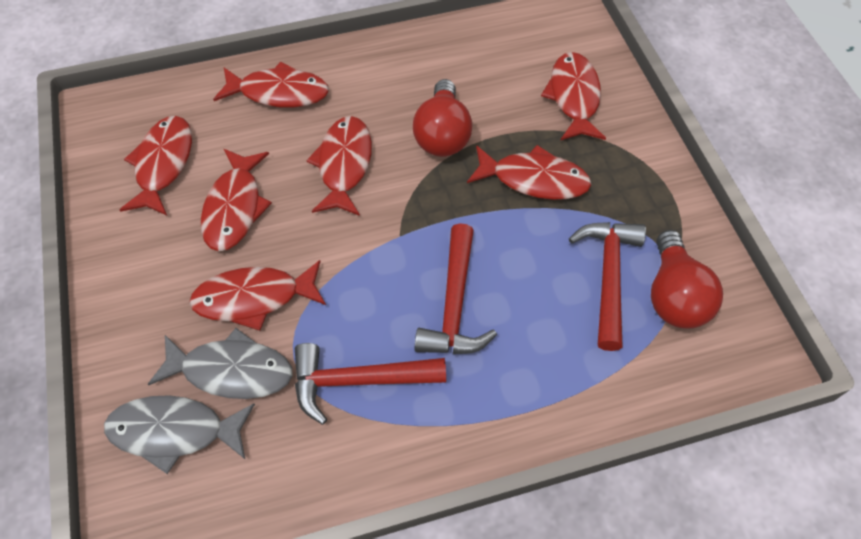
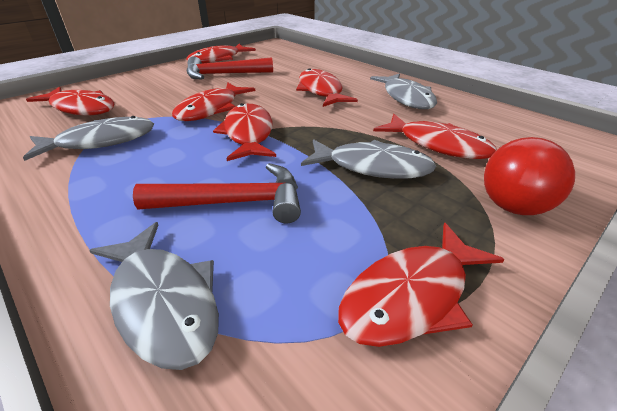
grey fish: [104,395,255,474] [148,328,293,399] = 2 -> [23,116,154,161] [89,222,219,370] [301,139,436,179] [370,73,437,109] = 4
red hammer: [295,343,446,425] [415,223,497,354] [569,222,646,351] = 3 -> [133,163,301,223] [186,56,273,79] = 2
red light bulb: [413,79,472,157] [651,230,723,329] = 2 -> [484,137,575,215] = 1

